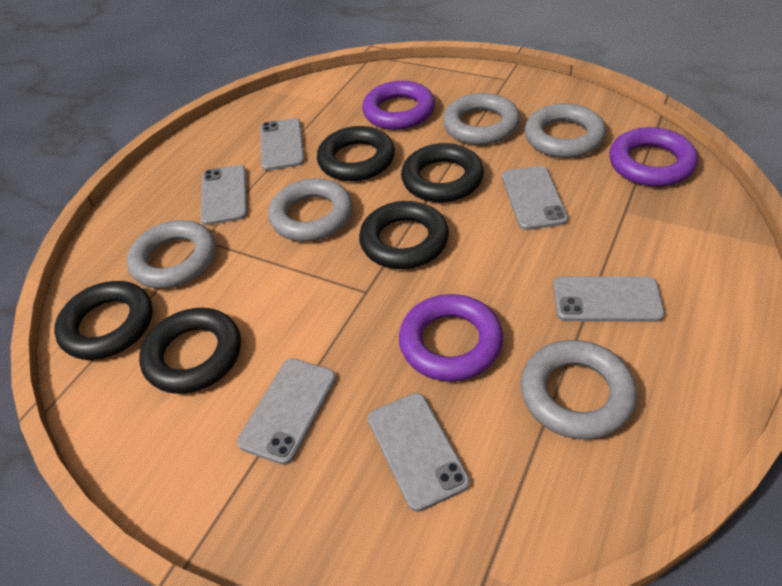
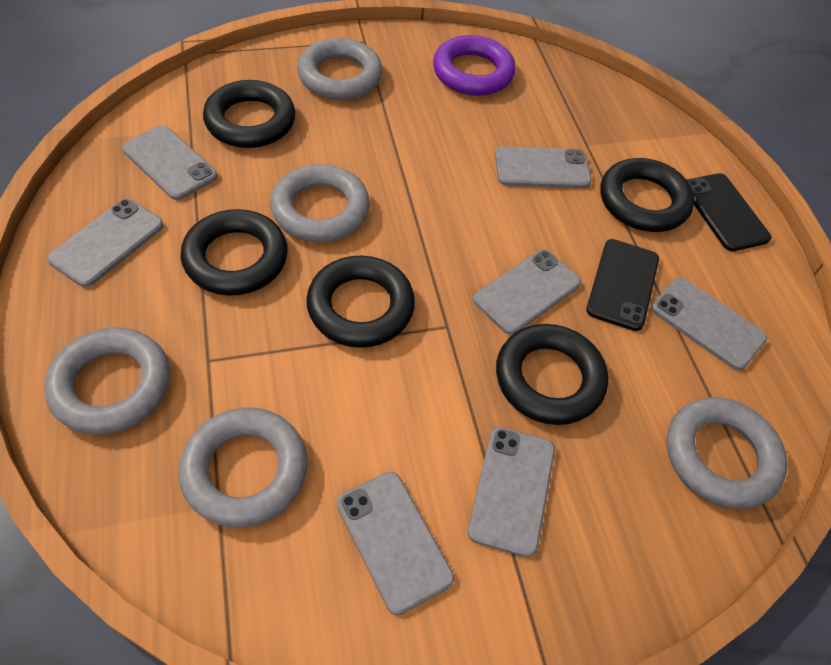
black phone: none = 0 -> [586,239,659,331] [687,173,771,251] = 2
grey phone: [201,165,248,225] [237,358,336,465] [260,118,305,171] [368,393,470,512] [502,166,568,230] [553,276,665,322] = 6 -> [47,199,164,287] [122,125,217,200] [337,472,454,615] [468,427,555,557] [473,250,581,335] [495,147,592,188] [651,278,767,370] = 7
purple ring: [362,81,435,130] [399,294,503,382] [609,127,698,187] = 3 -> [433,35,516,96] = 1

